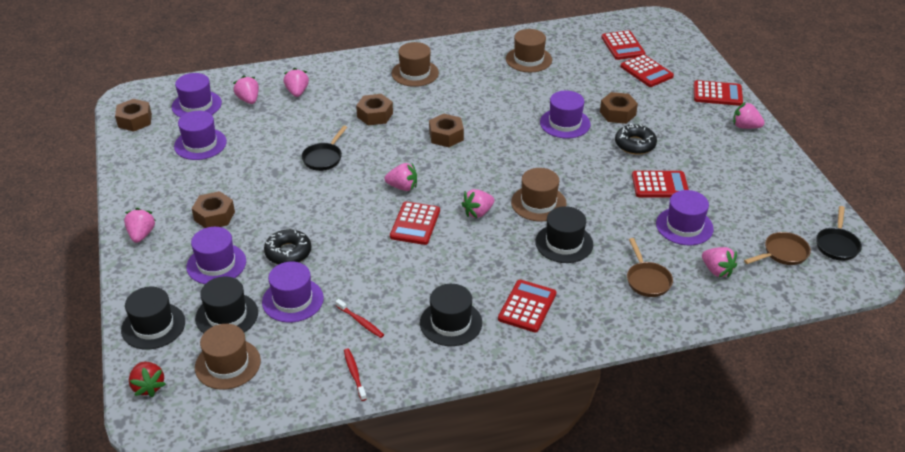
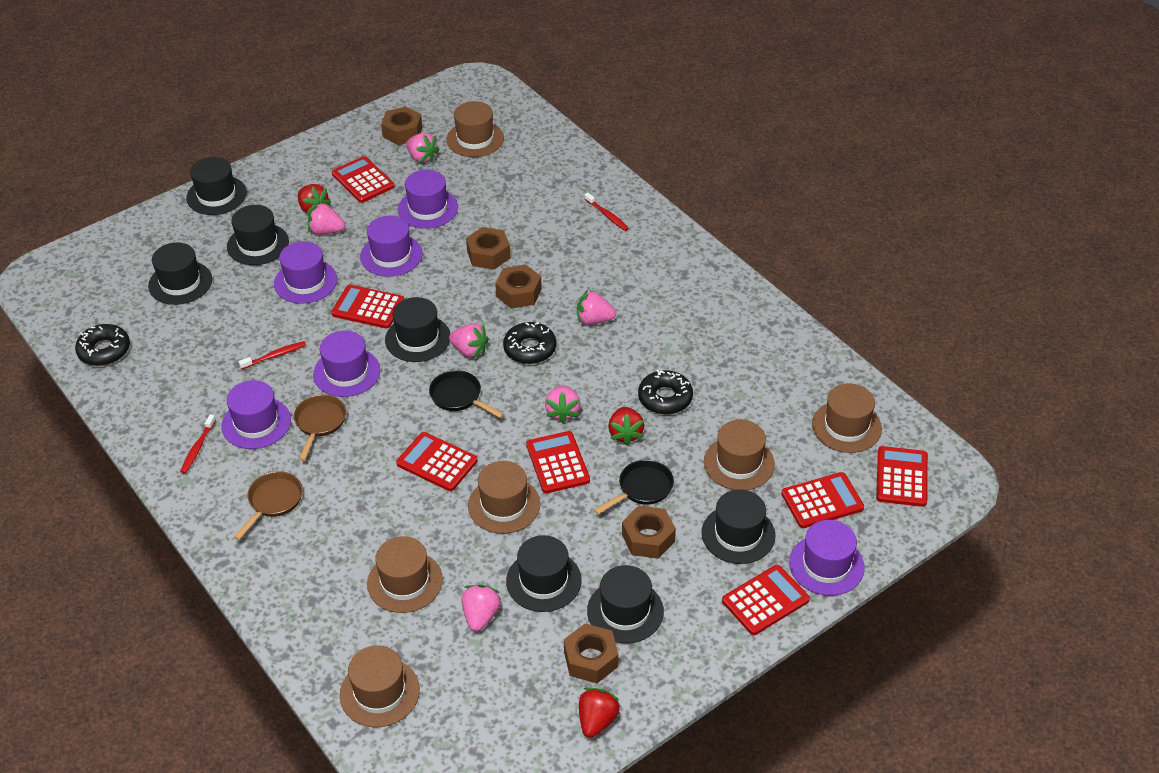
black donut: [264,229,311,265] [615,123,657,155] = 2 -> [75,324,130,366] [503,322,556,364] [638,370,693,415] = 3
black hat: [121,287,185,350] [195,276,258,334] [420,284,482,346] [535,206,593,263] = 4 -> [148,242,212,305] [186,157,247,215] [227,205,289,265] [385,297,450,362] [506,535,582,612] [587,565,664,643] [701,489,776,564] = 7
brown hat: [195,324,261,390] [391,42,439,87] [506,29,552,72] [511,168,567,221] = 4 -> [340,645,420,727] [367,536,443,613] [446,101,504,157] [468,461,540,534] [704,420,775,490] [812,383,882,453] = 6
pink strawberry: [124,208,156,243] [233,76,259,104] [283,68,309,97] [385,163,417,191] [462,189,495,218] [702,247,737,278] [733,102,765,129] = 7 -> [308,202,345,235] [406,133,440,163] [449,323,489,358] [461,585,502,631] [545,385,581,423] [577,290,616,325] = 6
red calculator: [390,201,440,245] [498,280,557,333] [601,30,645,60] [620,54,674,87] [632,171,689,197] [694,80,743,106] = 6 -> [332,156,395,203] [332,285,404,329] [396,432,477,491] [526,431,590,493] [722,565,810,635] [781,472,864,528] [876,446,928,507] = 7
red strawberry: [129,362,166,397] = 1 -> [298,184,331,214] [579,687,621,738] [608,407,644,446] = 3
red toothbrush: [335,299,384,338] [344,348,367,401] = 2 -> [180,414,216,474] [239,341,306,369] [585,193,629,231] = 3

